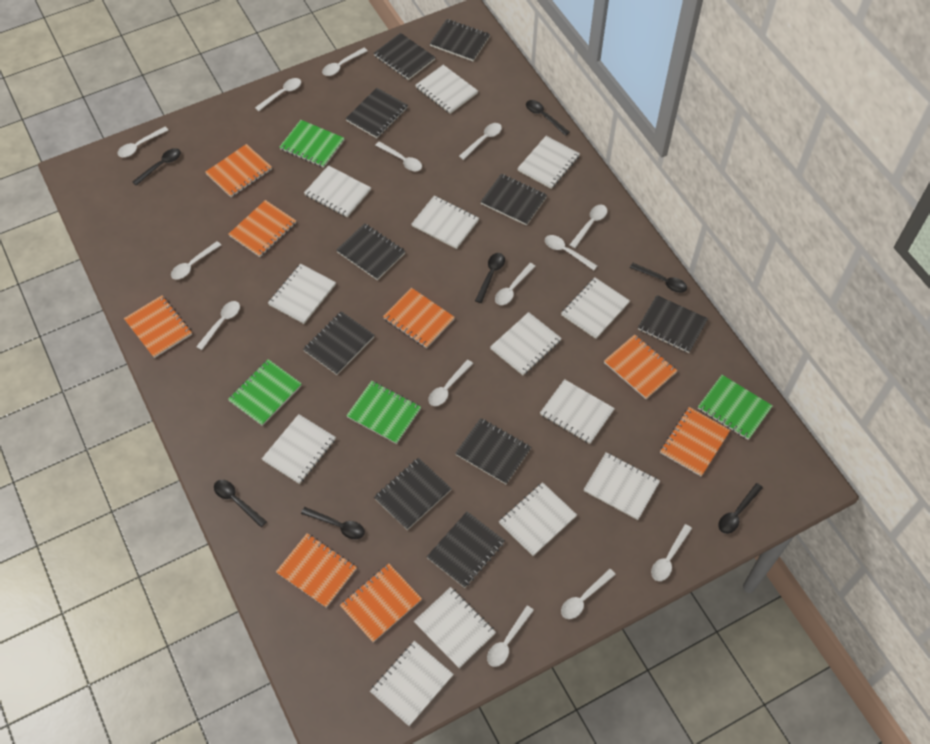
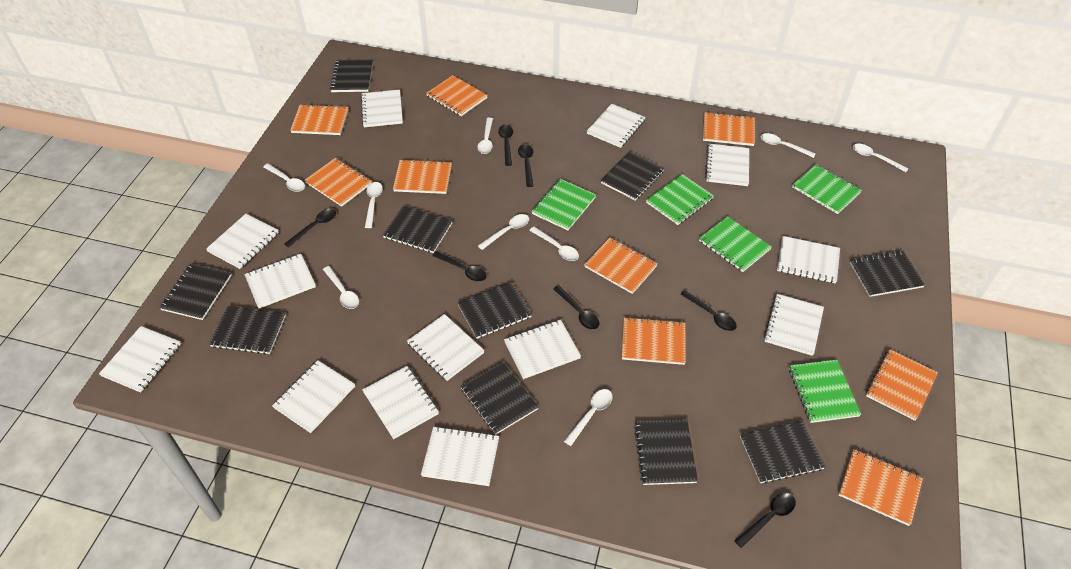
green notebook: [228,359,302,426] [280,120,344,168] [346,381,421,444] [698,375,773,440] = 4 -> [531,179,596,230] [646,174,714,225] [699,216,772,272] [789,360,861,423] [792,164,862,214] = 5
orange notebook: [124,295,192,358] [205,144,272,197] [229,200,296,257] [276,533,357,608] [340,564,422,642] [383,288,455,348] [604,335,677,399] [660,407,730,476] = 8 -> [290,104,349,135] [304,158,372,207] [393,159,452,194] [426,75,488,116] [584,238,658,294] [622,317,686,365] [703,112,755,146] [839,449,923,526] [866,349,938,421] = 9
white spoon: [117,127,168,157] [171,241,221,280] [196,301,240,350] [255,78,301,111] [322,48,368,76] [375,141,422,171] [428,360,473,406] [459,123,502,160] [487,606,534,667] [495,263,536,305] [545,235,597,270] [561,569,616,619] [570,205,607,248] [651,524,692,581] = 14 -> [263,163,305,192] [323,266,359,309] [365,182,383,228] [477,117,493,154] [478,214,529,250] [529,227,579,261] [564,389,613,446] [761,133,816,158] [853,144,909,172] = 9

